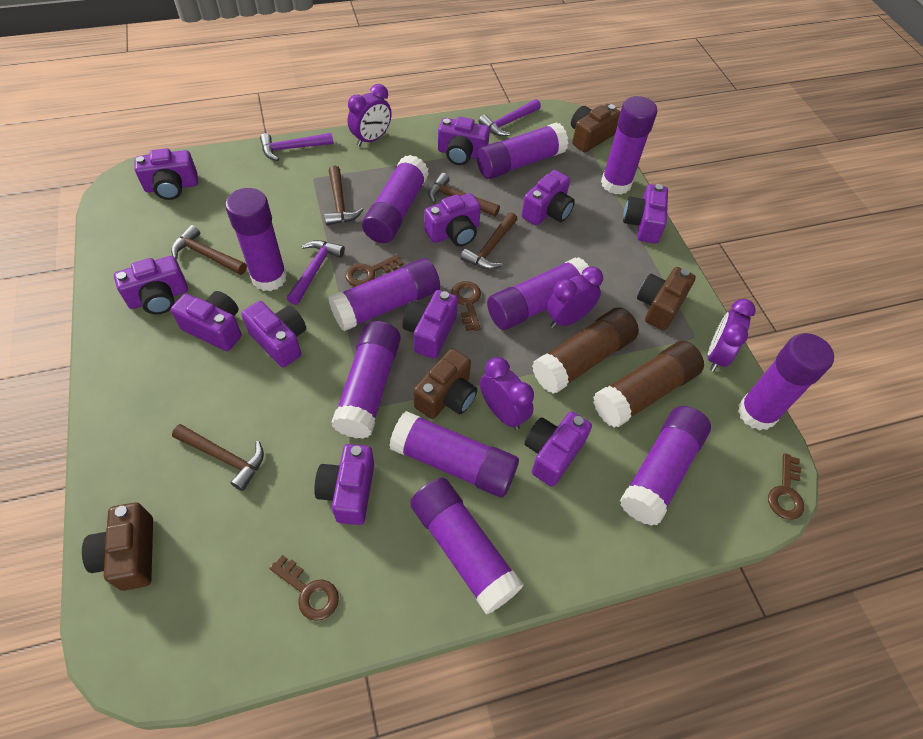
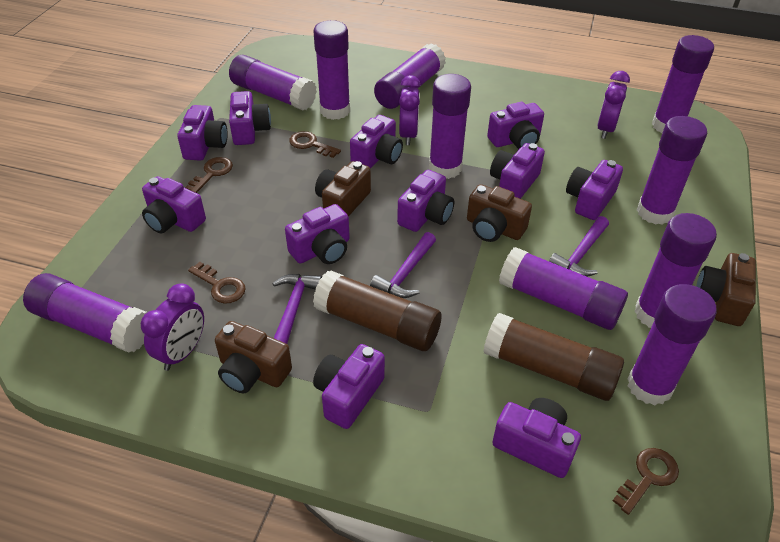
brown hammer: [171,225,247,275] [172,424,264,491] [324,165,364,225] [428,173,500,217] [461,212,517,270] = 5 -> none = 0
purple clock: [347,84,392,147] [480,357,534,430] [547,266,603,328] [708,299,756,371] = 4 -> [141,283,204,371] [399,75,420,145] [597,71,630,139] = 3
purple glue stick: [225,188,287,291] [328,258,440,331] [331,321,401,439] [362,155,429,243] [389,411,519,497] [410,478,524,614] [476,122,568,179] [487,257,589,330] [601,96,658,195] [620,406,711,526] [738,333,834,430] = 11 -> [23,273,147,353] [229,55,317,110] [313,20,350,120] [374,43,446,109] [429,74,471,179] [499,247,628,330] [628,284,717,405] [634,213,717,328] [637,116,707,225] [652,35,714,133] = 10

